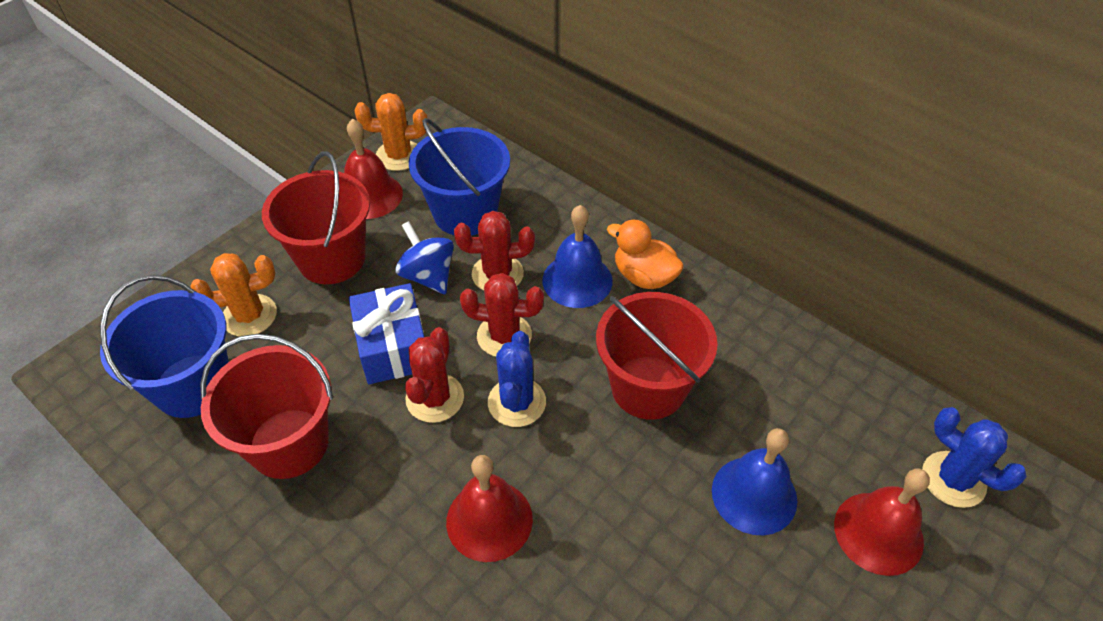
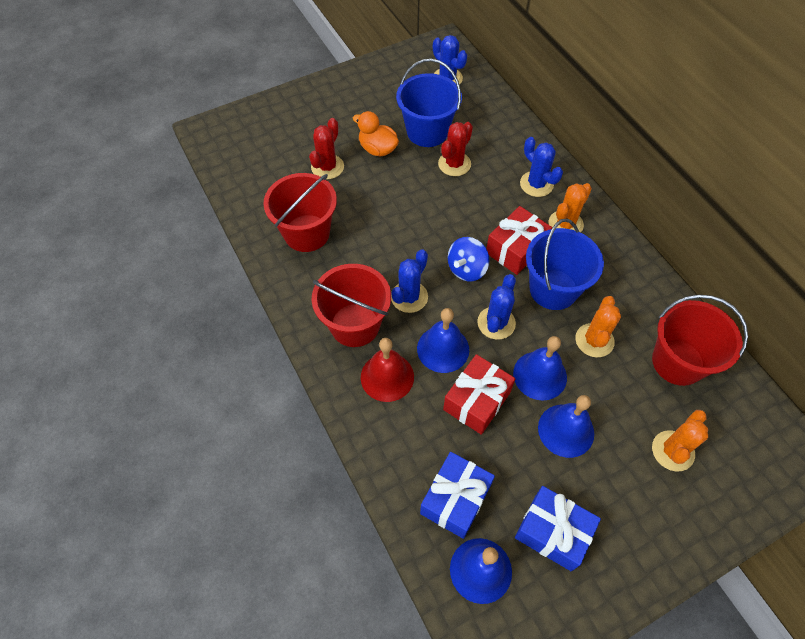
blue bell: [542,205,613,308] [712,428,797,535] = 2 -> [417,308,469,373] [450,538,512,604] [513,336,567,401] [538,395,594,458] = 4
blue cactus: [488,331,546,427] [922,407,1027,508] = 2 -> [391,249,428,313] [433,35,467,85] [477,274,516,340] [520,137,563,197] = 4
blue gift: [349,283,424,384] = 1 -> [420,452,495,539] [515,486,601,571] = 2
orange cactus: [190,253,277,337] [355,93,428,171] = 2 -> [549,183,592,233] [575,296,621,357] [652,410,708,472] = 3
red bell: [344,119,403,219] [446,455,533,562] [834,468,930,576] = 3 -> [361,338,414,402] = 1
red cactus: [405,327,464,423] [454,211,535,291] [460,273,544,357] = 3 -> [309,118,344,179] [438,122,473,176] = 2
red gift: none = 0 -> [443,354,515,435] [486,206,552,275] = 2

